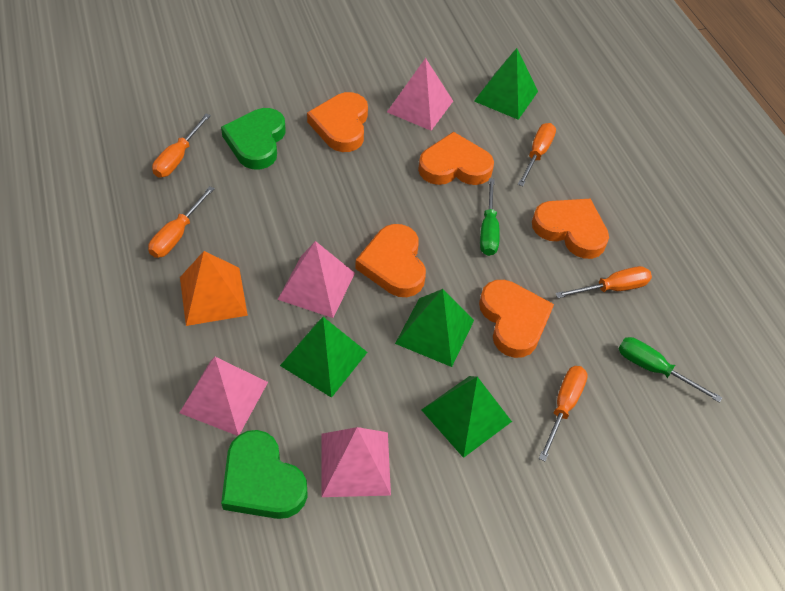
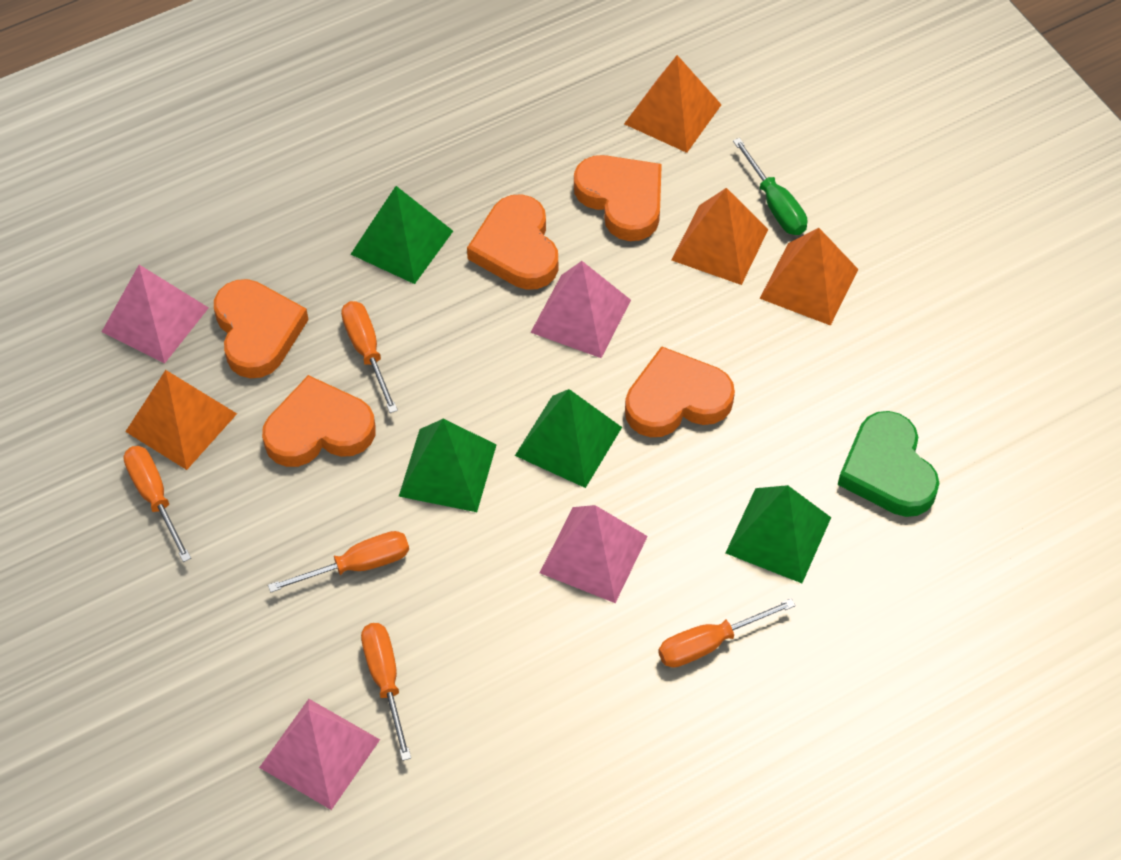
green heart: [221,108,285,170] [221,430,308,519] = 2 -> [838,411,939,517] = 1
green screwdriver: [480,178,500,256] [618,337,722,403] = 2 -> [733,138,807,235] = 1
orange pyramid: [180,251,248,326] = 1 -> [125,370,237,470] [624,55,722,153] [672,188,768,285] [760,228,858,326] = 4

